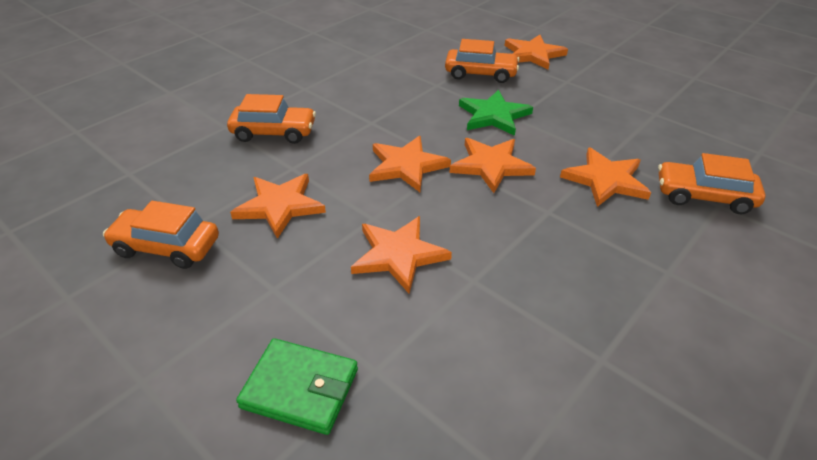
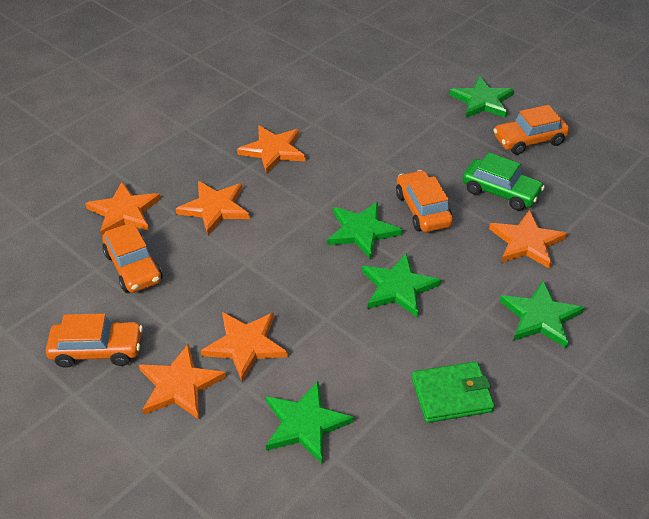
green car: none = 0 -> [462,152,545,211] = 1
green star: [459,90,533,136] = 1 -> [266,381,354,464] [327,202,402,259] [362,253,441,318] [449,76,514,118] [500,281,585,348] = 5

